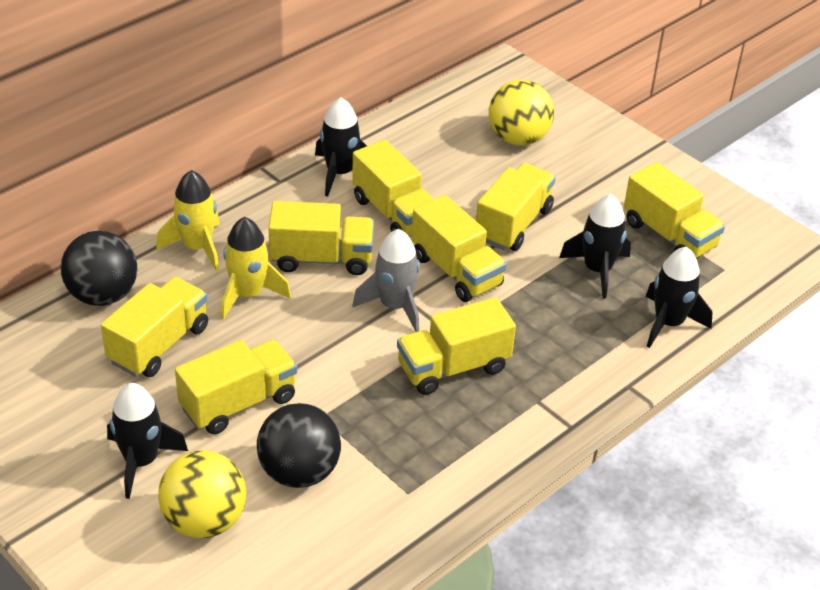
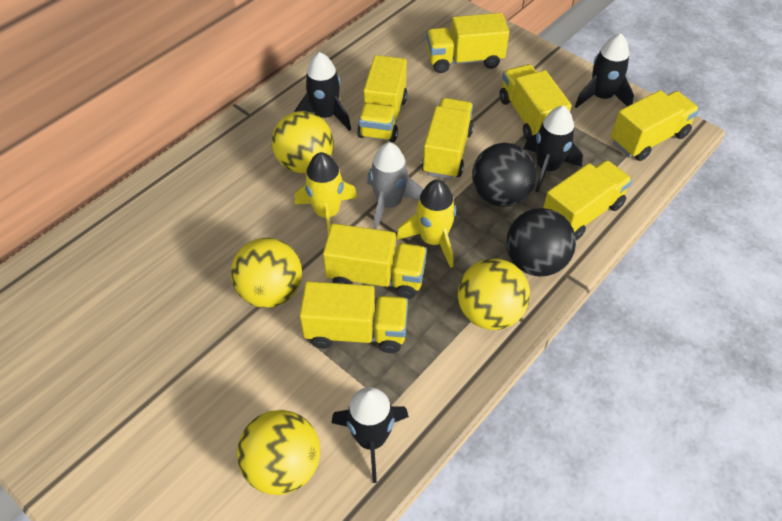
yellow ball: [158,450,246,538] [489,80,554,146] = 2 -> [231,238,302,308] [237,410,320,495] [272,111,333,173] [458,258,530,330] = 4

